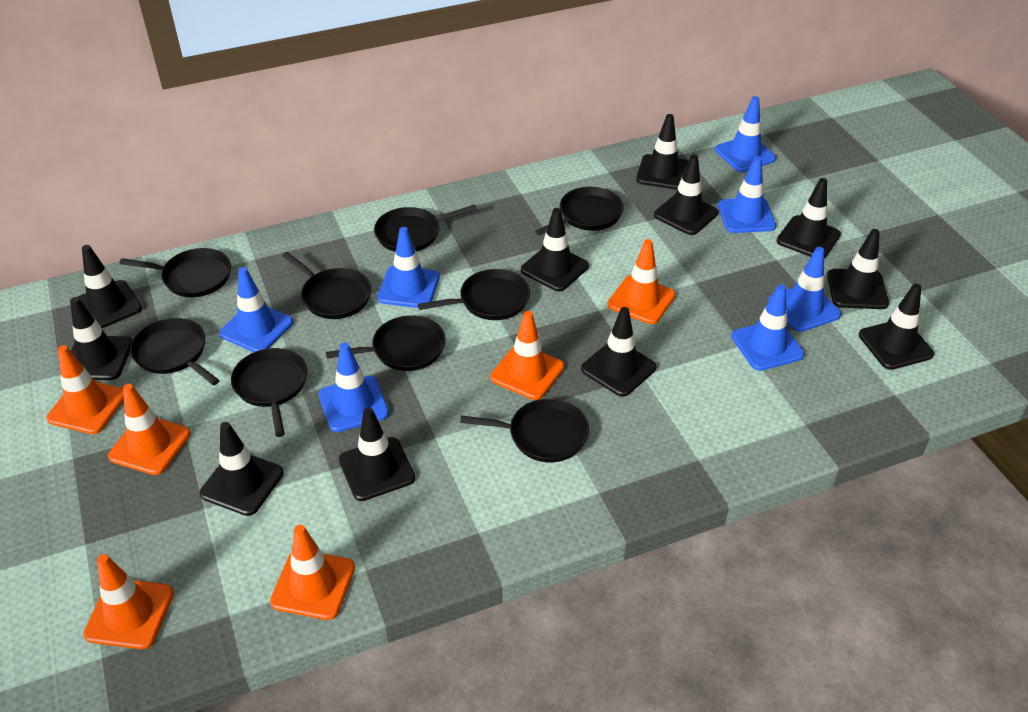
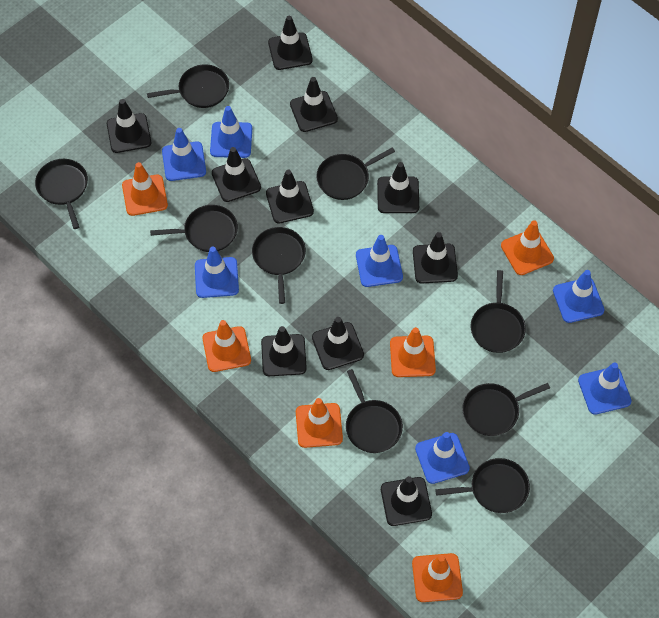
black traffic cone: [70,297,132,380] [77,245,142,328] [200,422,284,516] [339,408,415,501] [521,208,589,292] [581,307,657,397] [636,114,688,190] [654,155,718,235] [777,178,841,259] [827,229,889,309] [859,283,934,370] = 11 -> [107,99,151,153] [212,147,261,202] [261,326,307,376] [266,170,314,224] [268,16,313,70] [290,77,338,132] [312,317,364,370] [377,162,419,213] [381,476,432,526] [413,232,458,283] = 10

